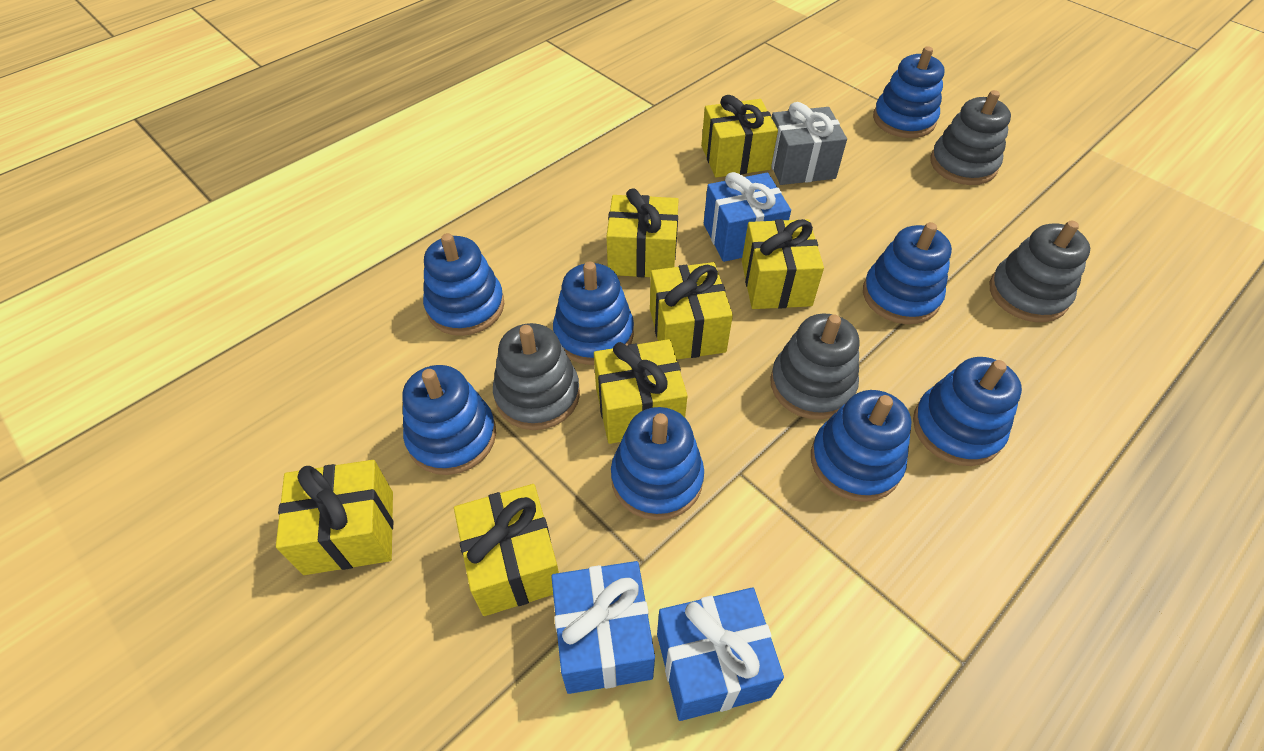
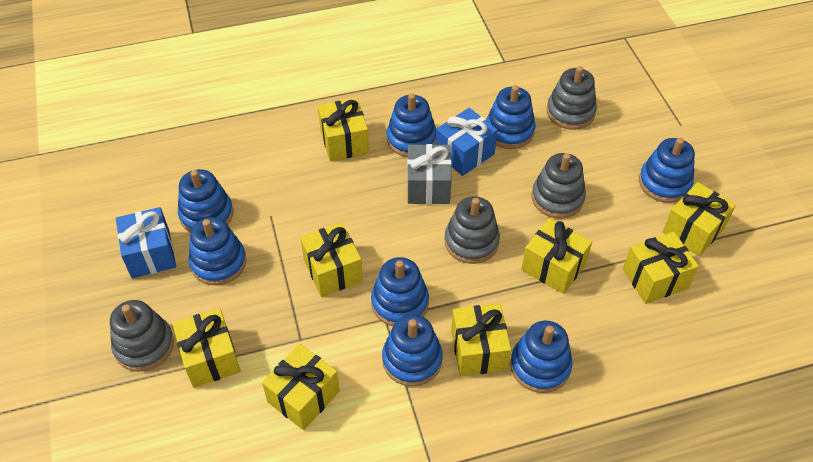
blue gift: [551,561,655,694] [657,587,784,721] [704,172,791,262] = 3 -> [116,207,176,278] [436,108,498,176] = 2
yellow gift: [276,460,393,575] [454,484,559,616] [594,339,688,444] [607,188,679,278] [650,262,733,360] [701,95,778,178] [742,219,824,309] = 7 -> [173,308,241,388] [262,344,340,430] [300,222,363,297] [318,98,369,161] [451,304,511,376] [521,218,592,294] [623,232,699,304] [662,182,736,256] = 8

